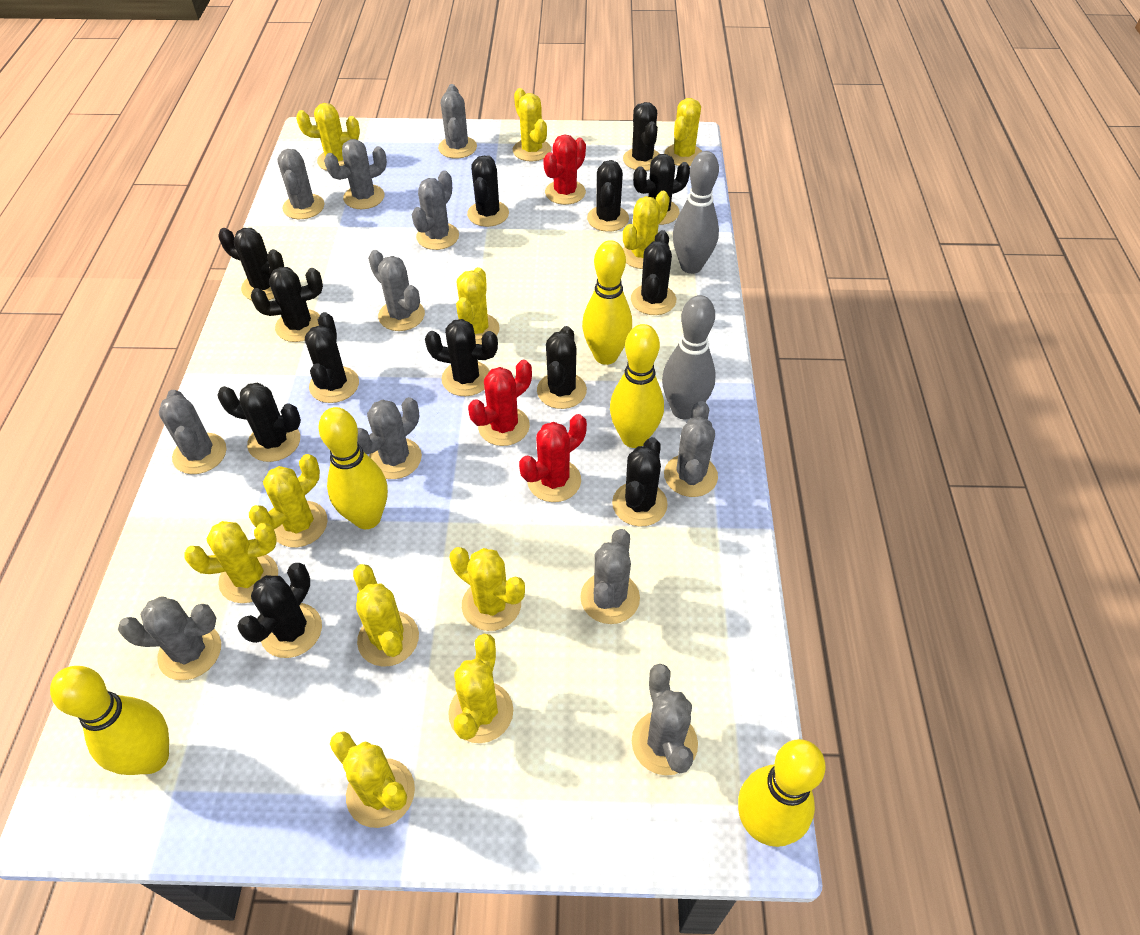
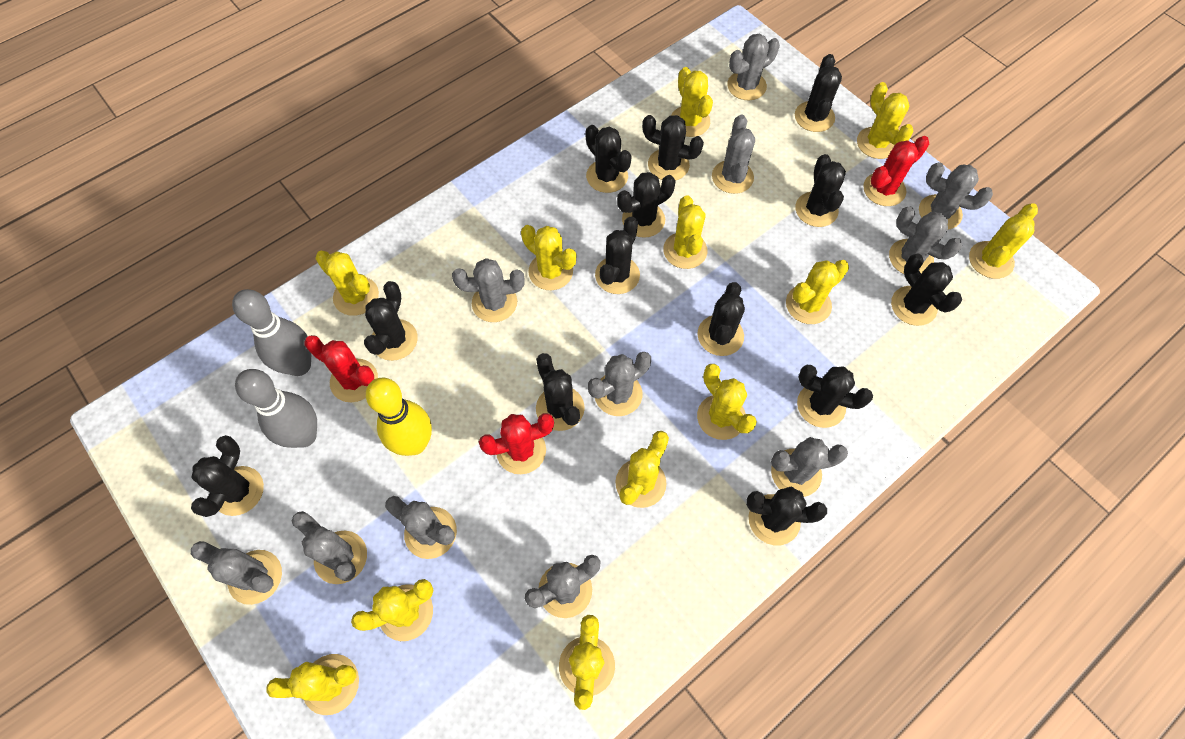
yellow bowling pin: [50,666,169,775] [318,407,388,529] [582,240,632,365] [610,324,664,448] [738,739,826,847] = 5 -> [366,377,432,456] = 1
yellow cactus: [184,521,278,603] [249,454,328,547] [296,103,360,171] [330,731,415,828] [353,564,419,667] [448,634,513,743] [450,547,525,631] [456,267,500,344] [513,88,551,162] [623,191,670,269] [664,98,702,166] = 11 -> [267,654,359,715] [315,251,379,316] [351,579,434,641] [521,225,576,290] [559,615,615,710] [615,431,669,508] [663,195,708,269] [671,67,713,137] [697,364,757,440] [786,260,849,324] [857,82,914,159] [969,203,1038,279] = 12

